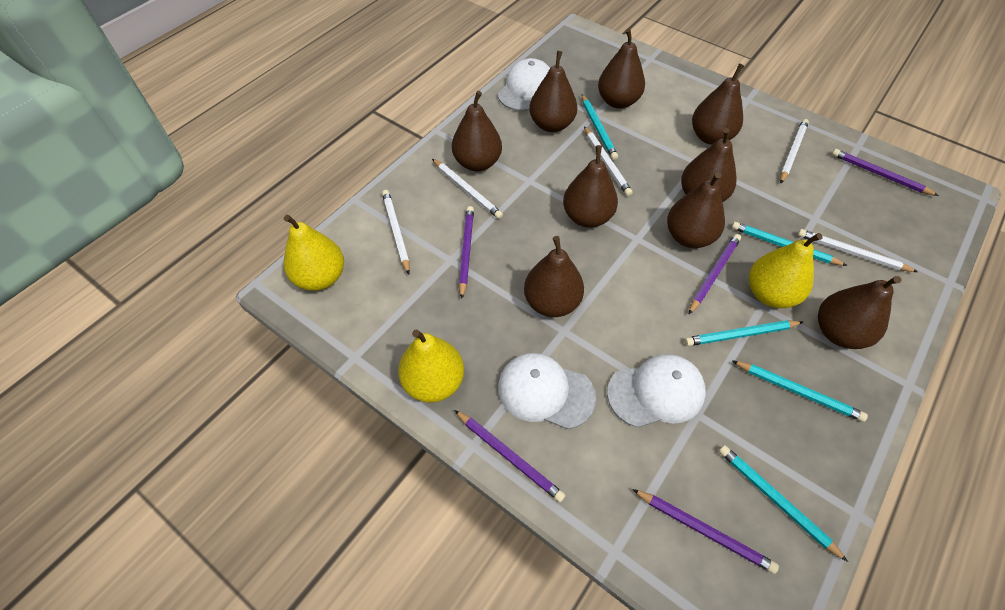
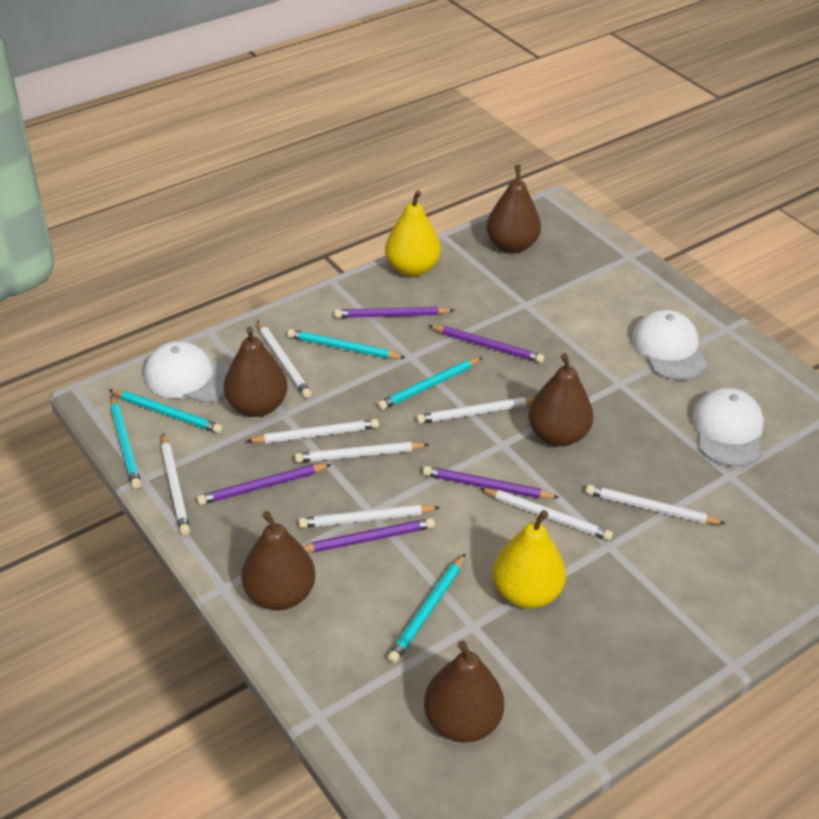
brown pear: [452,91,502,171] [524,236,584,317] [529,51,577,132] [563,145,618,228] [598,29,645,109] [667,172,725,248] [681,128,737,202] [692,63,744,145] [818,276,902,349] = 9 -> [224,326,288,417] [241,511,315,610] [424,640,504,742] [486,165,541,253] [528,353,593,447] = 5
white pencil: [382,190,410,274] [432,159,503,219] [584,126,633,196] [780,119,809,183] [798,229,918,272] = 5 -> [161,433,190,535] [247,419,379,443] [257,321,312,398] [295,442,430,463] [298,504,440,528] [416,397,535,424] [480,488,613,541] [586,485,726,524] = 8
yellow pear: [284,215,344,291] [398,329,464,403] [749,233,823,308] = 3 -> [385,190,441,277] [493,510,566,609] = 2

